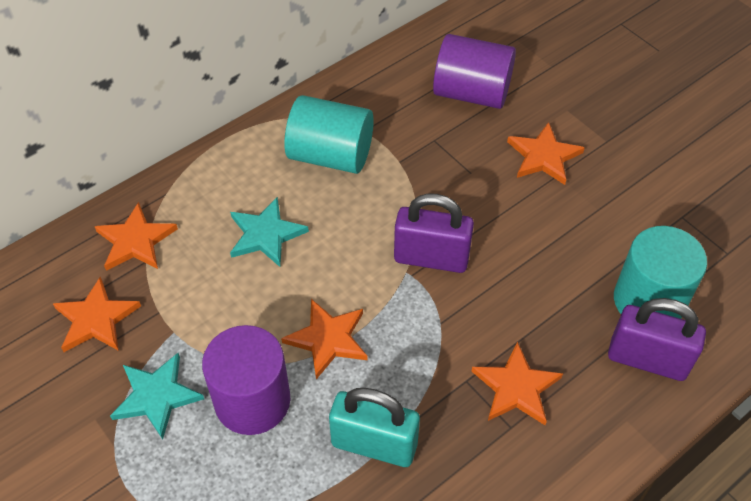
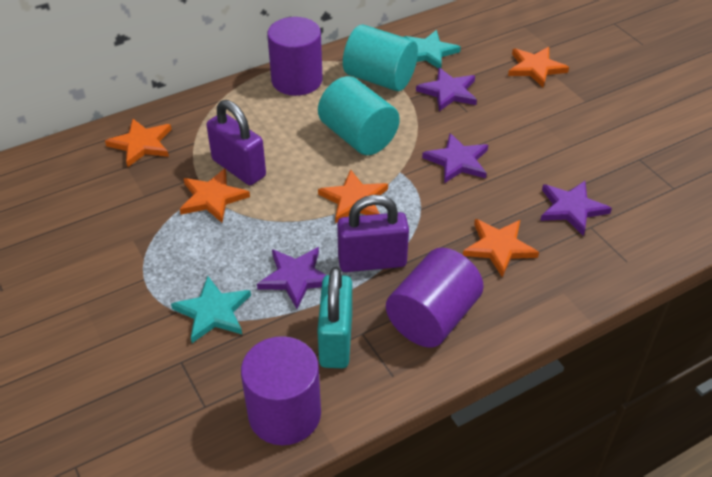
purple cylinder: [202,325,290,435] [433,34,516,109] = 2 -> [241,336,321,445] [267,17,323,96] [386,248,484,348] = 3
purple star: none = 0 -> [257,247,326,309] [416,68,477,111] [422,133,488,183] [540,181,612,236] = 4

